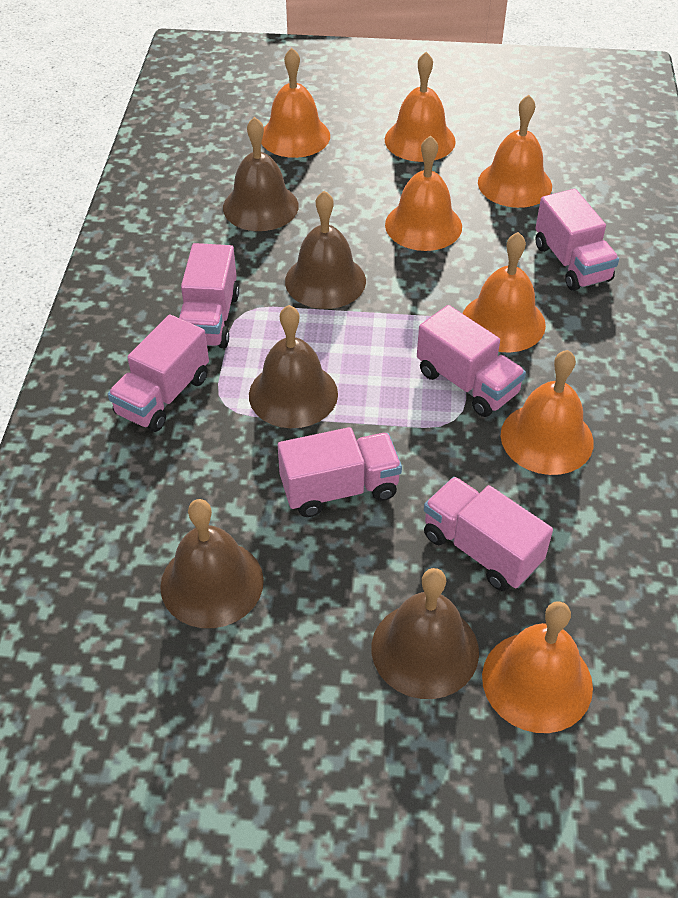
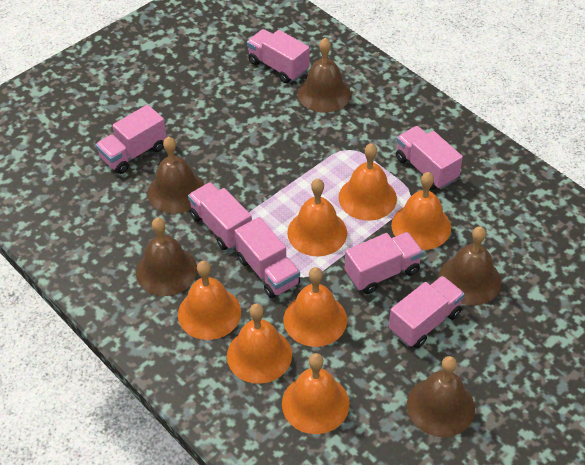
pink truck: [108,315,209,432] [179,243,239,348] [278,427,402,517] [417,305,526,417] [424,477,553,591] [535,189,619,291] = 6 -> [96,105,167,174] [188,182,252,250] [235,217,300,298] [247,29,309,83] [345,232,423,294] [389,276,464,348] [396,126,463,190] = 7

